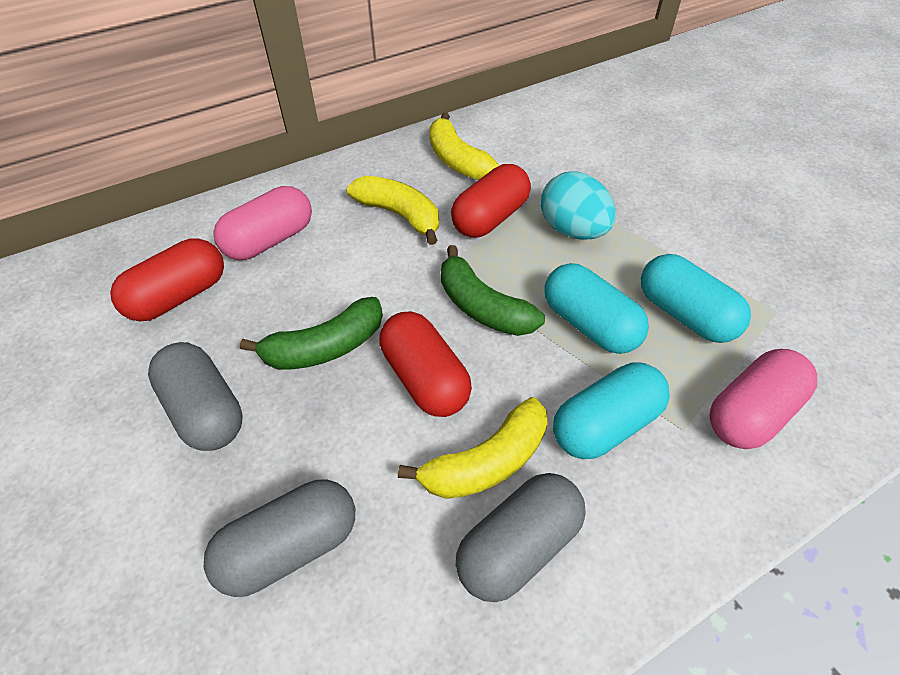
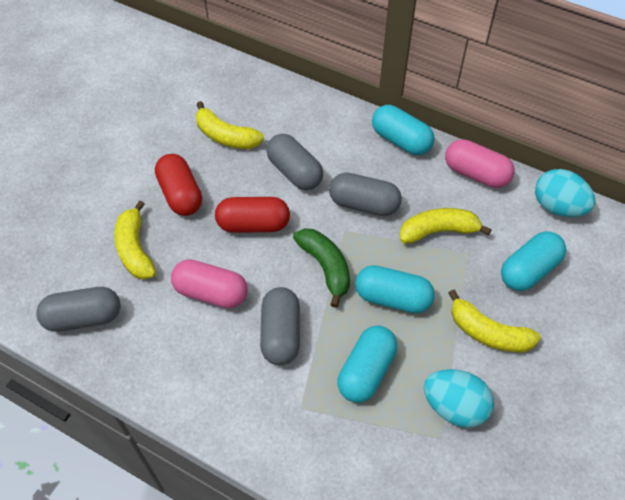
green banana: [240,297,383,370] [441,245,545,336] = 2 -> [293,229,350,308] = 1
grey capsule: [148,342,243,451] [204,479,355,597] [456,473,586,602] = 3 -> [36,287,120,332] [260,287,300,365] [266,134,323,190] [329,172,402,216] = 4
red capsule: [110,238,224,321] [380,311,472,417] [451,164,531,238] = 3 -> [155,154,202,216] [215,197,290,233] = 2
turquoise capsule: [544,263,649,354] [553,362,670,459] [641,254,751,343] = 3 -> [337,326,397,403] [355,265,435,313] [372,105,434,155] [501,231,566,291] = 4
turquoise egg: [541,171,616,240] = 1 -> [424,369,494,428] [535,169,595,217] = 2
yellow banana: [347,176,439,245] [398,397,547,499] [429,112,499,180] = 3 -> [114,200,156,280] [196,101,264,149] [400,208,492,244] [448,290,541,353] = 4

